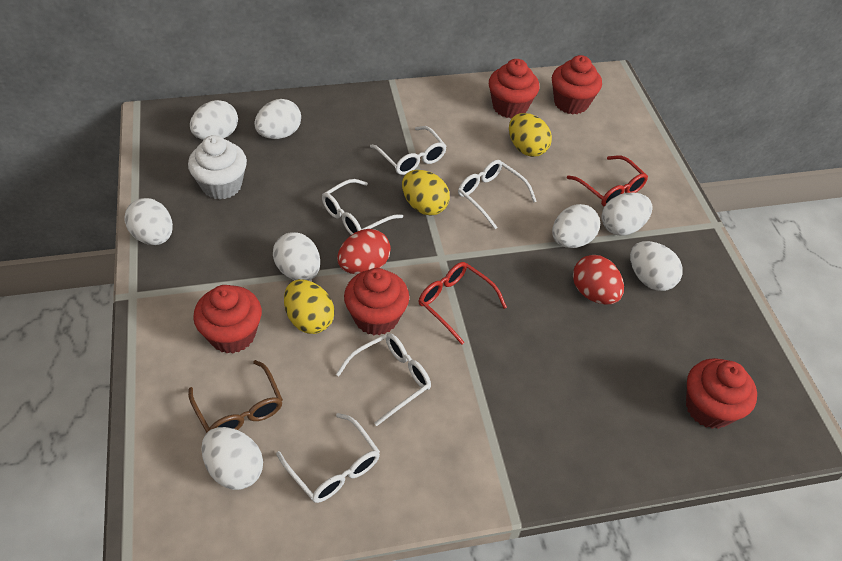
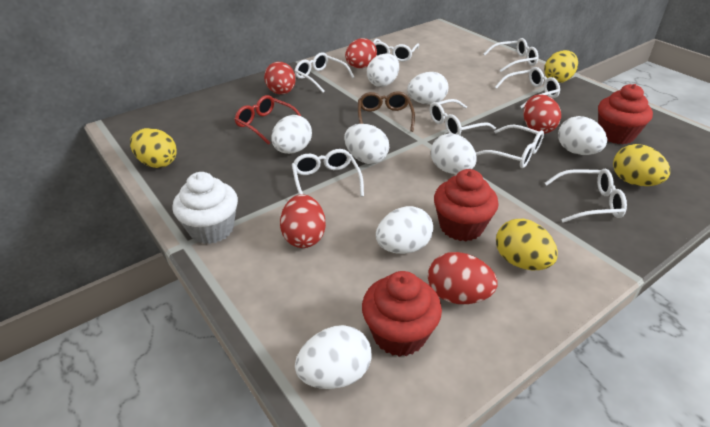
red cupcake: [193,285,262,353] [344,268,409,336] [489,59,539,118] [552,55,602,114] [686,358,757,429] = 5 -> [362,271,442,357] [434,169,499,241] [598,84,653,144] = 3
red egg: [337,229,391,274] [573,255,624,305] = 2 -> [264,62,296,94] [280,194,326,248] [345,38,377,68] [428,252,498,304] [523,94,561,134] = 5
red glasses: [419,262,507,345] [567,156,648,207] = 2 -> [234,95,302,145] = 1
white glasses: [276,413,380,503] [322,179,403,235] [336,333,431,426] [370,126,447,175] [458,160,537,229] = 5 -> [292,149,364,197] [294,52,355,93] [373,39,419,62] [430,99,496,135] [476,125,544,168] [483,38,539,72] [495,67,560,108] [545,169,627,223] = 8
yellow egg: [284,279,334,334] [402,170,450,215] [509,113,552,157] = 3 -> [130,128,177,168] [496,219,558,270] [544,50,578,83] [613,144,670,186] = 4

